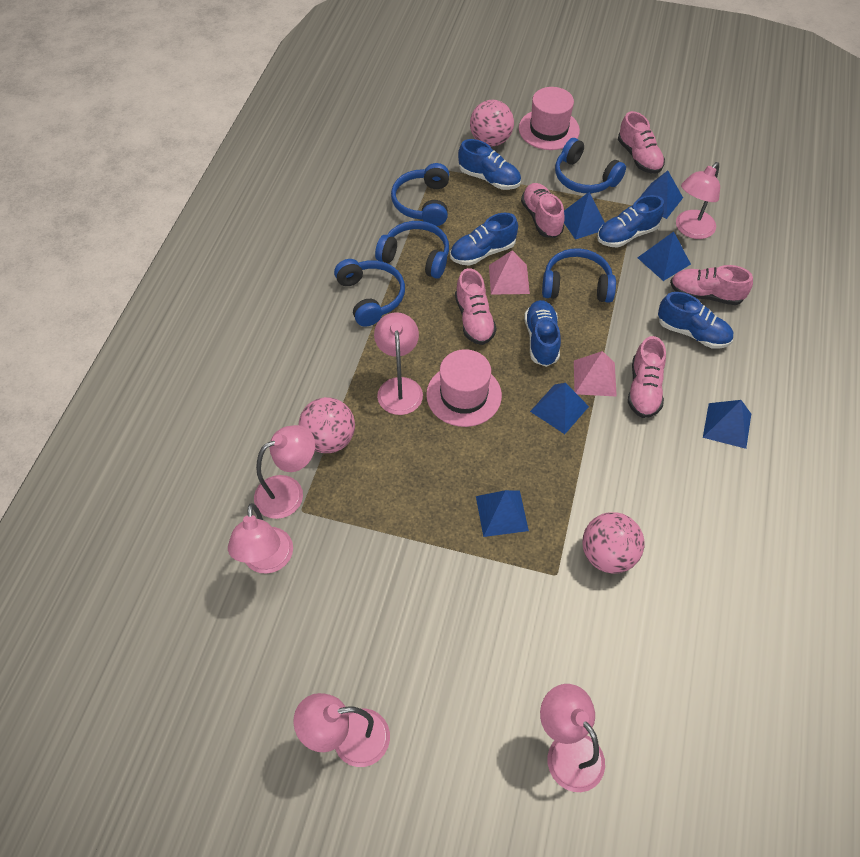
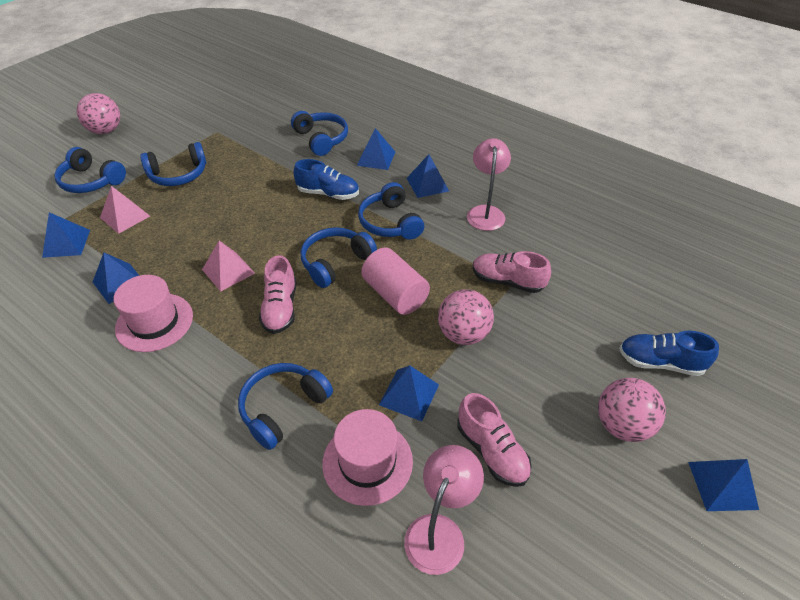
blue headphones: [334,259,405,327] [375,221,449,279] [391,163,449,226] [542,248,616,303] [555,138,626,193] = 5 -> [54,147,126,193] [140,142,206,186] [238,363,333,450] [291,111,348,156] [301,227,377,288] [358,182,424,240] = 6
blue shoe: [450,213,518,266] [458,139,521,190] [524,300,561,367] [597,195,664,248] [658,292,733,349] = 5 -> [293,159,359,200] [619,331,719,376] = 2
pink cylinder: none = 0 -> [361,247,430,315] = 1
pink lamp: [228,503,293,574] [254,425,315,519] [294,693,390,767] [374,312,423,415] [540,684,605,792] [676,162,720,239] = 6 -> [404,445,484,575] [467,138,511,231] = 2
pink shoe: [455,268,497,345] [521,183,565,238] [618,111,665,174] [628,336,666,418] [670,265,753,305] = 5 -> [259,255,296,334] [457,393,532,487] [473,251,551,293] = 3

